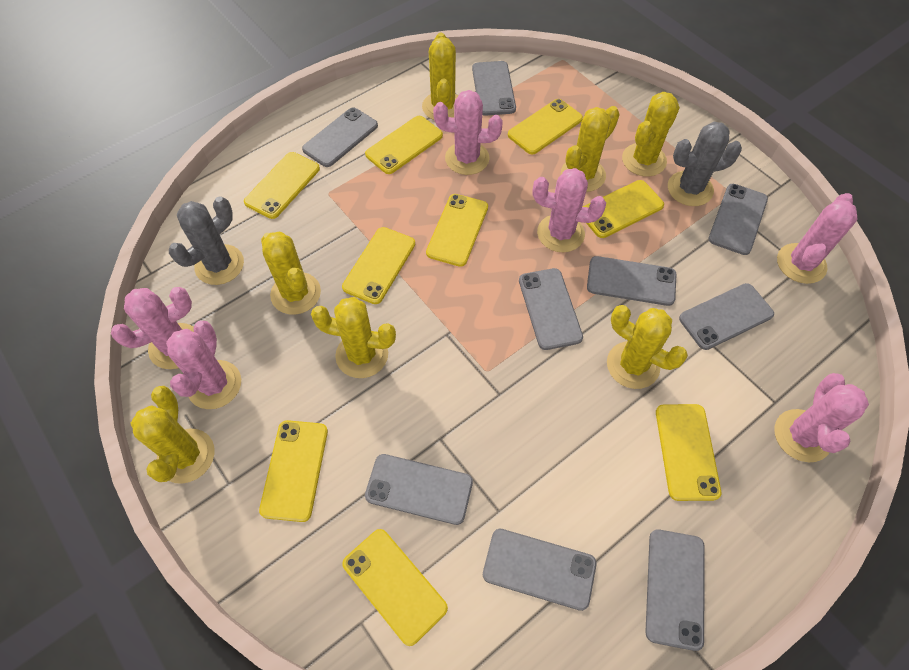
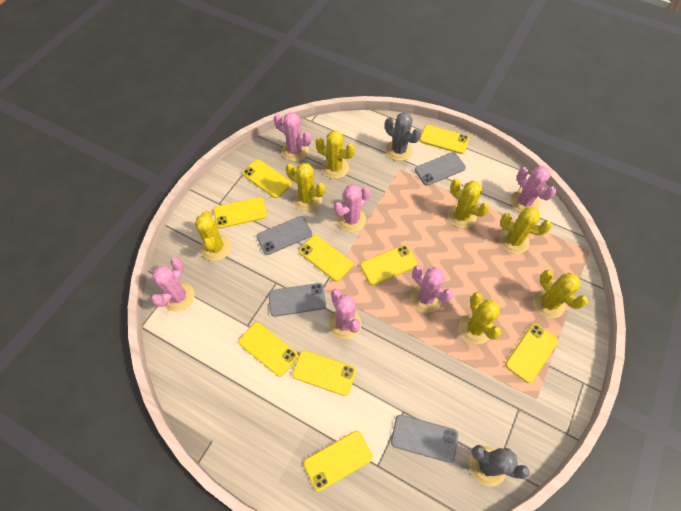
grey phone: [302,108,378,167] [365,454,473,525] [472,61,516,116] [483,529,597,611] [519,268,583,350] [587,256,677,306] [645,529,705,651] [679,283,774,350] [709,184,768,255] = 9 -> [257,216,312,255] [268,283,326,317] [391,415,458,463] [415,152,466,186] = 4

